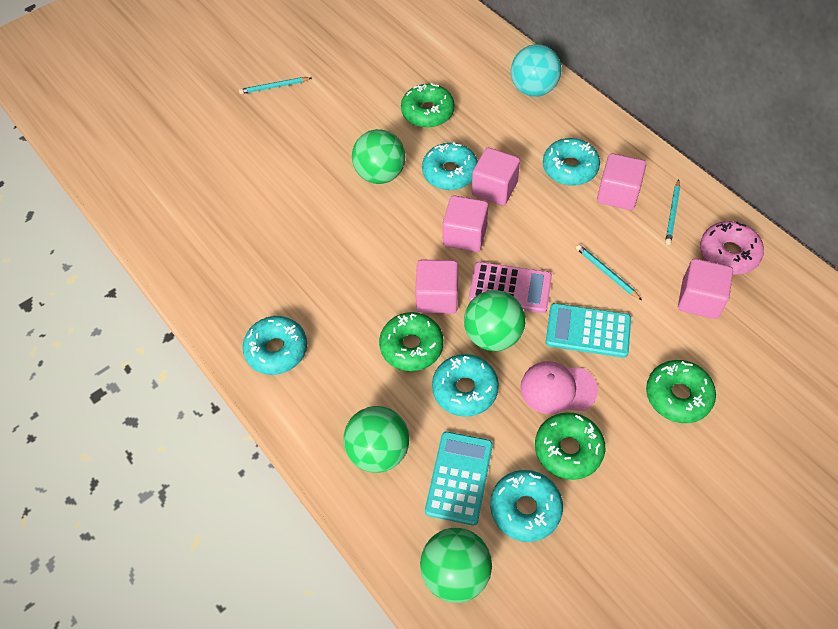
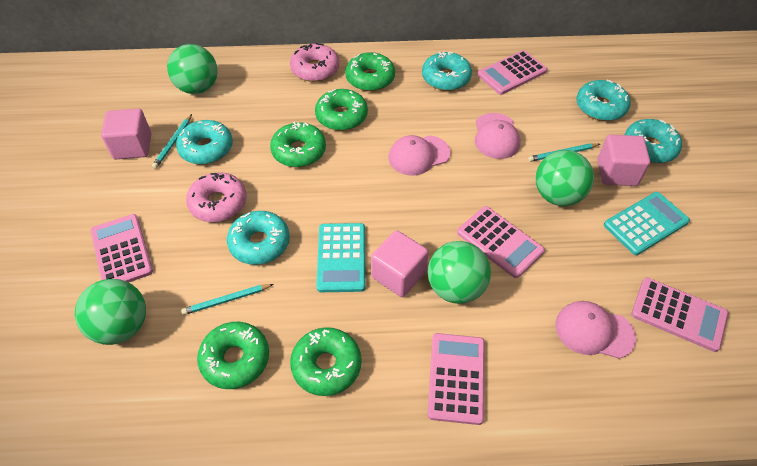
green donut: [379,312,444,371] [401,83,455,128] [535,412,605,480] [646,360,716,423] = 4 -> [197,322,269,389] [270,122,326,167] [290,327,362,396] [315,89,368,131] [345,52,395,91] = 5
pink calculator: [469,262,552,313] = 1 -> [91,214,153,282] [427,333,485,425] [457,206,545,278] [478,50,547,95] [631,277,729,352] = 5
pink cap: [520,361,598,414] = 1 -> [389,135,451,175] [475,113,520,159] [555,301,636,359] = 3
pink cube: [415,260,458,314] [443,195,488,252] [472,147,520,205] [597,153,646,210] [678,259,733,319] = 5 -> [101,109,151,159] [371,230,429,297] [598,135,650,186] = 3
pink donut: [700,221,764,274] = 1 -> [186,172,247,222] [290,43,339,82] = 2
turquoise ball: [511,44,562,97] = 1 -> none = 0

